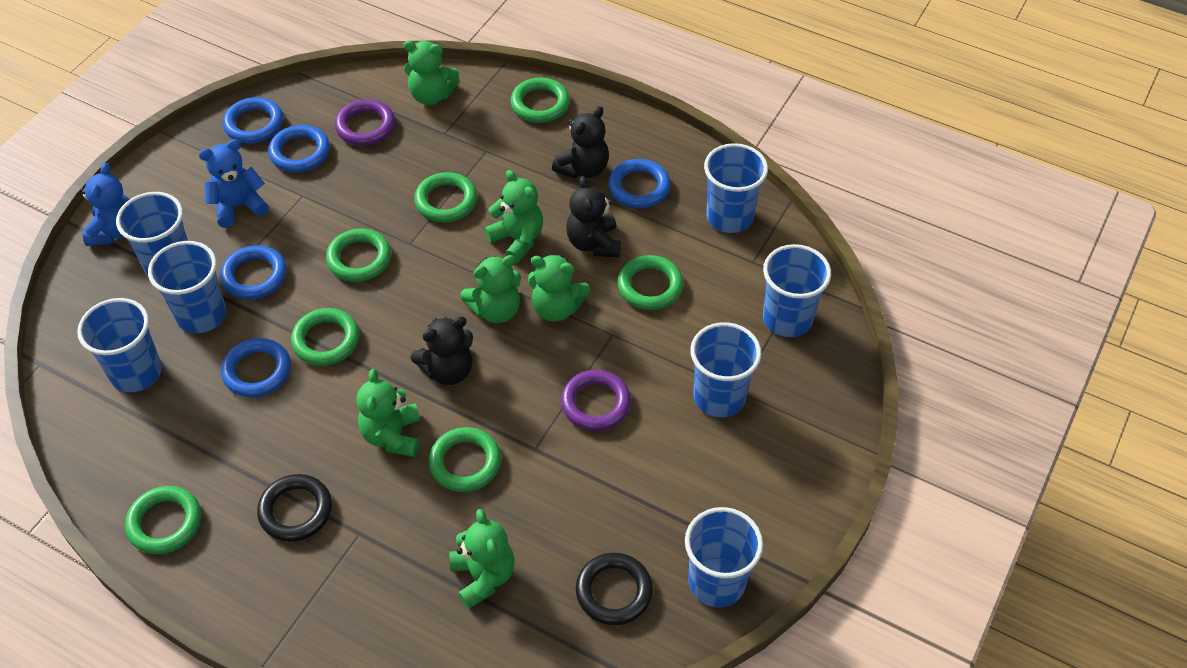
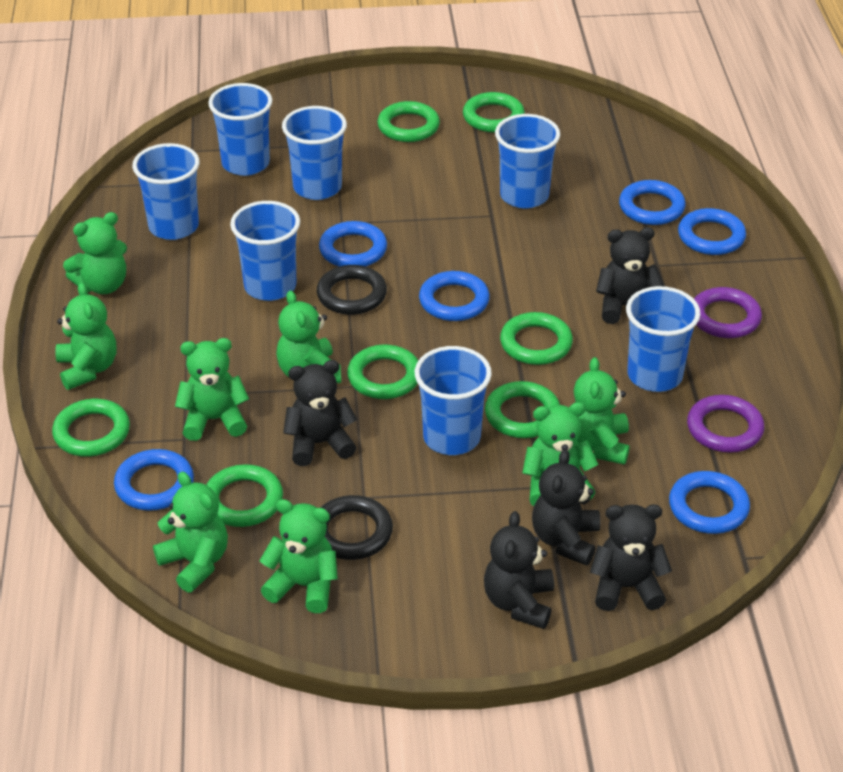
black teddy bear: [411,316,473,385] [552,106,609,178] [566,176,621,257] = 3 -> [283,360,357,466] [484,511,554,629] [532,449,600,566] [590,504,672,611] [596,227,664,324] = 5
blue ring: [220,245,287,299] [221,338,291,397] [223,97,283,144] [268,125,330,172] [608,159,670,208] = 5 -> [114,449,194,511] [319,221,387,267] [419,271,490,321] [619,180,686,225] [669,471,750,534] [678,208,746,255] = 6
blue teddy bear: [80,163,130,246] [199,139,269,228] = 2 -> none = 0
green teddy bear: [356,369,420,457] [403,41,460,105] [449,509,515,609] [460,255,521,323] [484,170,543,263] [528,254,590,322] = 6 -> [55,282,116,390] [63,212,127,294] [153,472,228,593] [175,338,249,441] [259,499,338,613] [276,290,341,383] [522,402,598,506] [574,357,630,465] = 8

